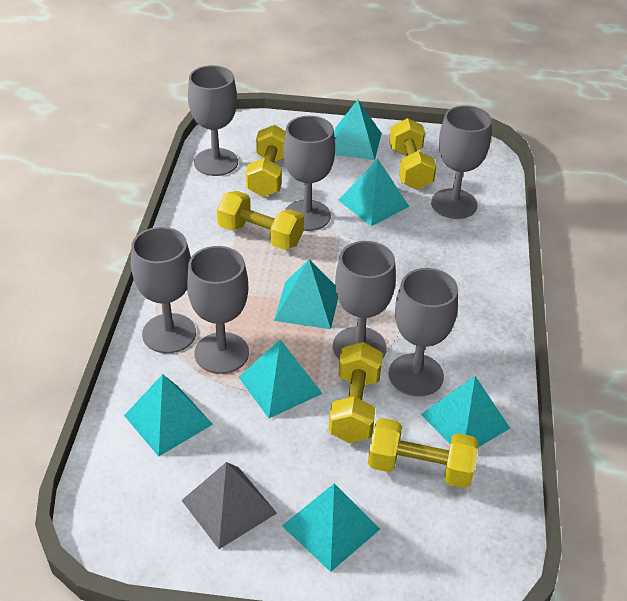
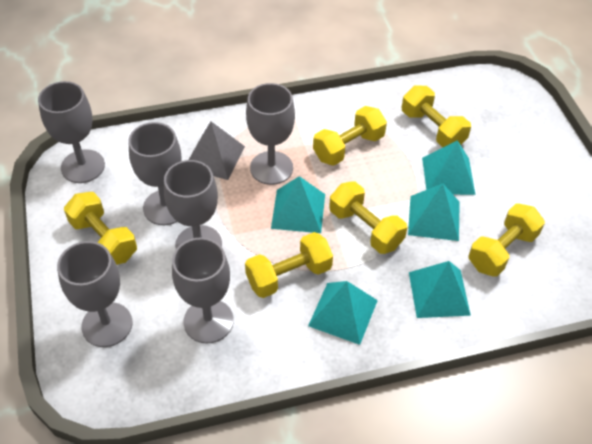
grey goblet: [131,227,196,353] [187,246,249,374] [188,65,238,176] [283,116,335,231] [333,241,396,359] [389,268,458,397] [431,105,492,219] = 7 -> [38,81,105,183] [57,241,133,347] [128,122,182,225] [164,160,222,249] [172,237,234,343] [246,83,295,185] = 6
turquoise pyramid: [124,374,213,456] [239,339,323,418] [274,260,338,329] [282,483,380,572] [334,100,382,160] [338,159,409,226] [421,376,510,447] = 7 -> [271,176,325,233] [308,281,378,345] [408,184,460,241] [409,261,471,318] [422,140,475,195] = 5
yellow dumbbell: [217,191,304,250] [246,125,286,197] [329,342,383,443] [368,418,478,488] [390,118,436,190] = 5 -> [64,192,137,265] [245,232,333,298] [313,106,387,166] [329,181,407,254] [402,85,471,147] [469,203,545,277] = 6

